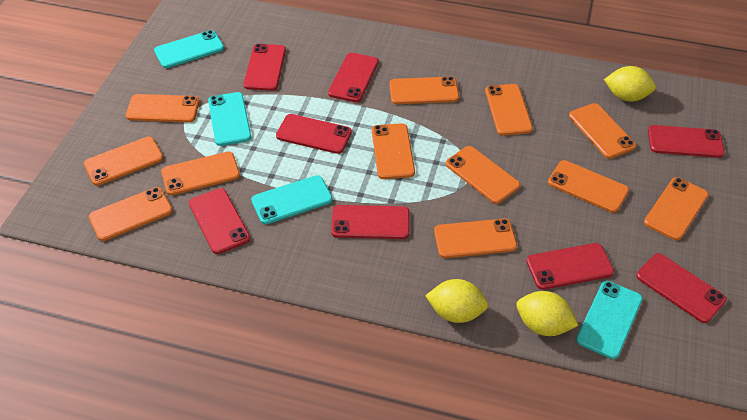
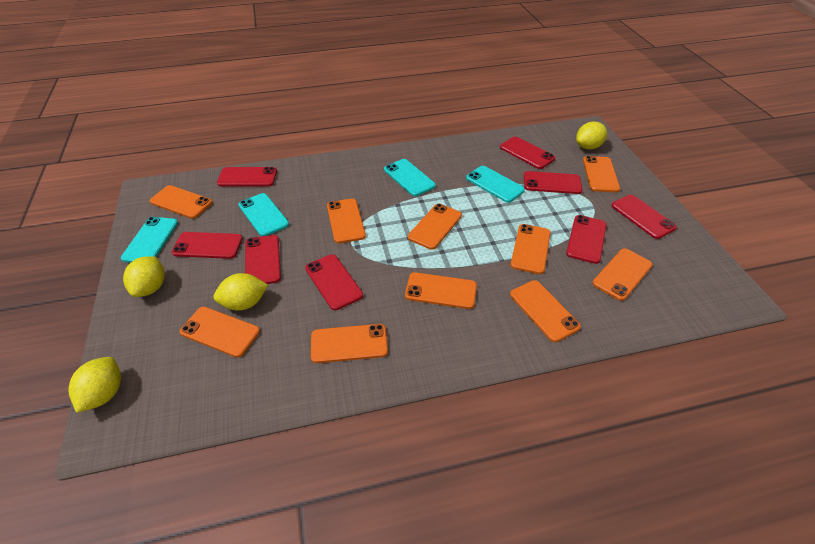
orange phone: [84,137,163,186] [89,187,173,241] [126,94,200,122] [161,152,240,195] [372,123,415,179] [389,76,459,104] [434,218,517,258] [446,146,520,204] [485,84,533,136] [548,160,629,213] [569,103,636,159] [644,177,709,240] = 12 -> [150,185,212,219] [180,307,260,357] [311,324,388,363] [327,198,366,244] [405,272,477,309] [408,204,462,250] [510,224,551,274] [510,280,581,342] [583,156,620,192] [592,248,653,301] = 10
yellow lemon: [425,279,488,323] [516,291,578,336] [604,66,656,102] = 3 -> [68,357,121,413] [123,256,165,297] [213,273,268,311] [576,121,607,150] = 4

